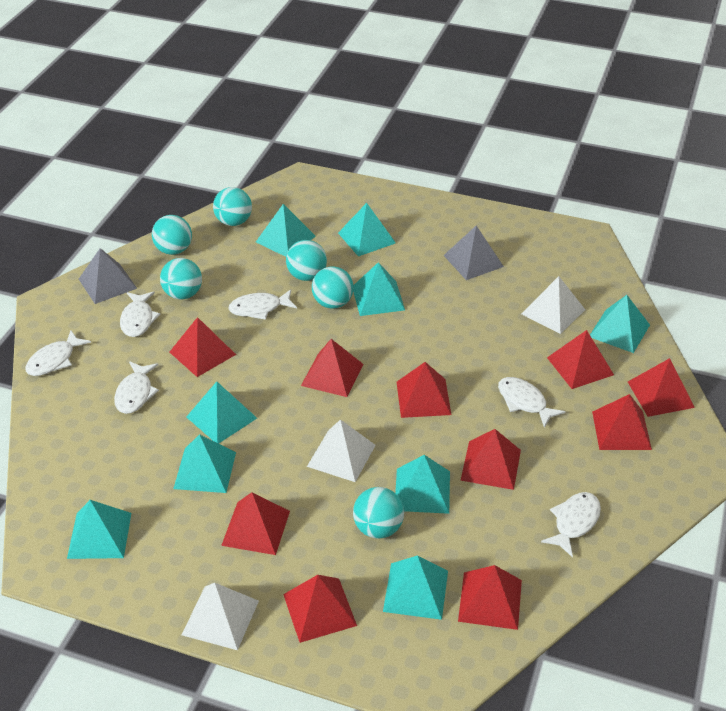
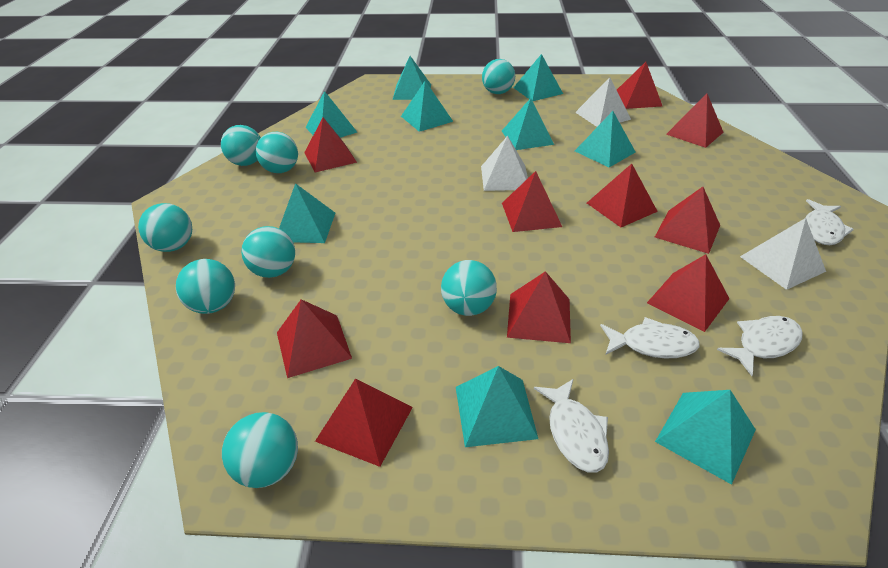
grey pyramid: [79,248,137,304] [443,226,504,280] = 2 -> none = 0
turquoise ball: [152,215,192,255] [160,258,202,300] [213,187,252,226] [286,240,327,281] [312,266,354,309] [353,487,404,539] = 6 -> [138,203,192,252] [176,259,235,314] [221,125,261,166] [222,412,298,488] [241,226,295,278] [256,132,298,173] [441,260,497,316] [482,59,515,94] = 8
white fish: [26,330,91,376] [114,361,159,414] [120,291,160,337] [228,289,297,320] [498,377,566,428] [541,492,601,558] = 6 -> [534,379,609,473] [600,317,700,358] [717,316,803,376] [805,199,854,245] = 4

